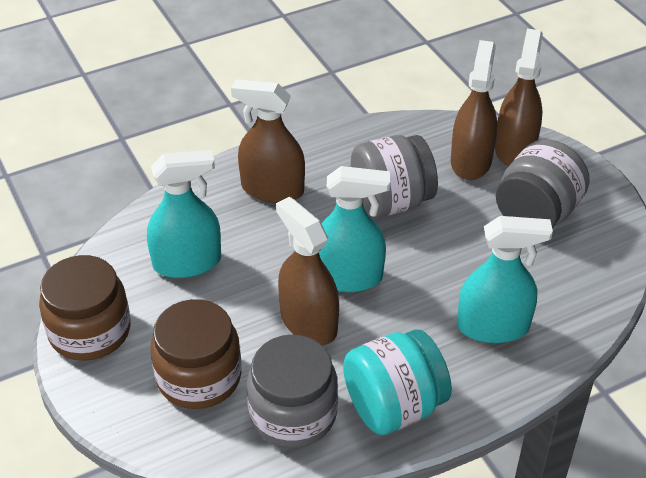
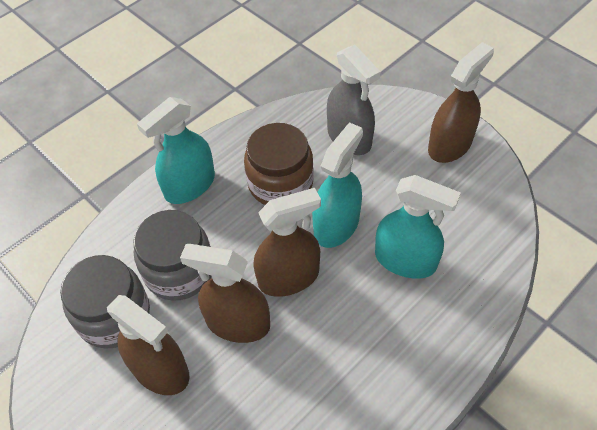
brown jar: [39,255,131,361] [150,299,241,409] = 2 -> [244,123,314,205] = 1
grey jar: [247,334,338,448] [351,135,438,218] [496,139,590,228] = 3 -> [60,255,150,348] [133,210,212,300] = 2
grey spray bottle: none = 0 -> [327,45,381,155] = 1
turquoise jar: [343,330,452,435] = 1 -> none = 0

